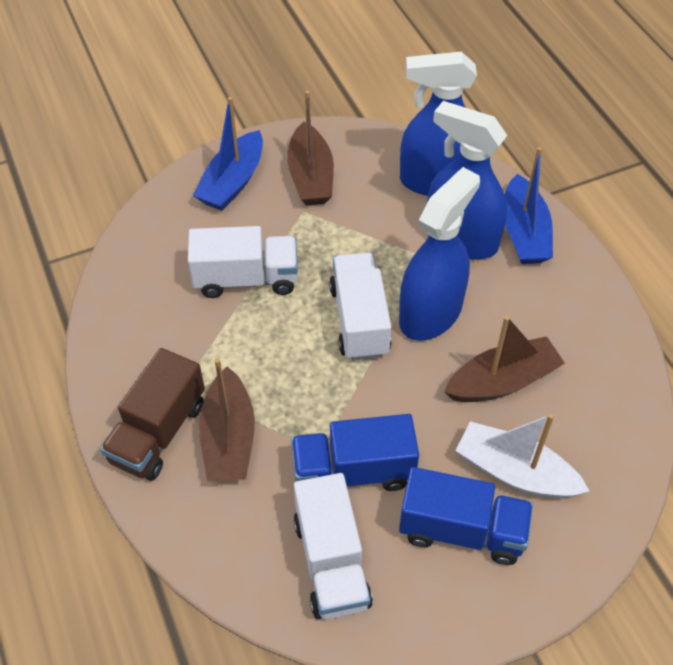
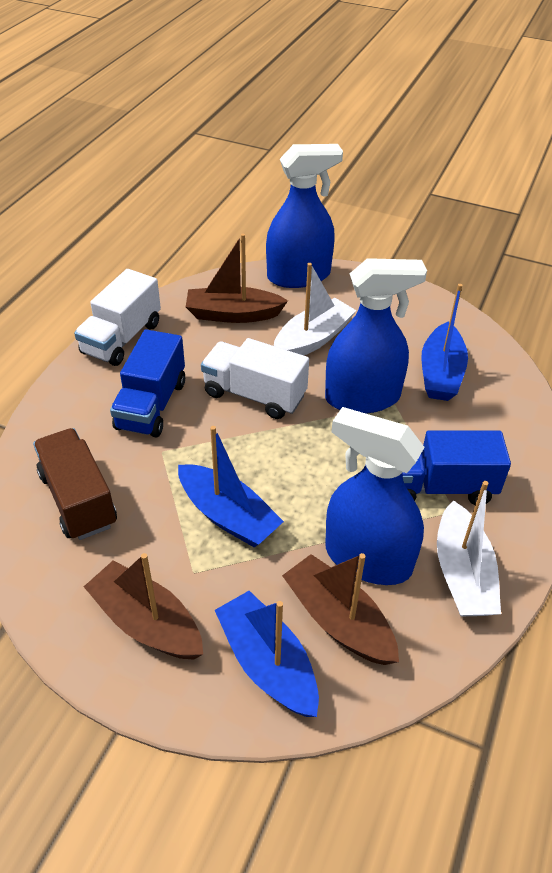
blue boat: [193,97,263,211] [505,147,553,264] = 2 -> [178,426,284,547] [215,591,319,717] [421,284,468,401] = 3
white boat: [455,414,589,499] = 1 -> [274,263,356,355] [437,481,501,617] = 2
white truck: [188,226,298,298] [294,473,373,619] [329,253,391,361] = 3 -> [74,269,161,366] [201,338,309,419] = 2

